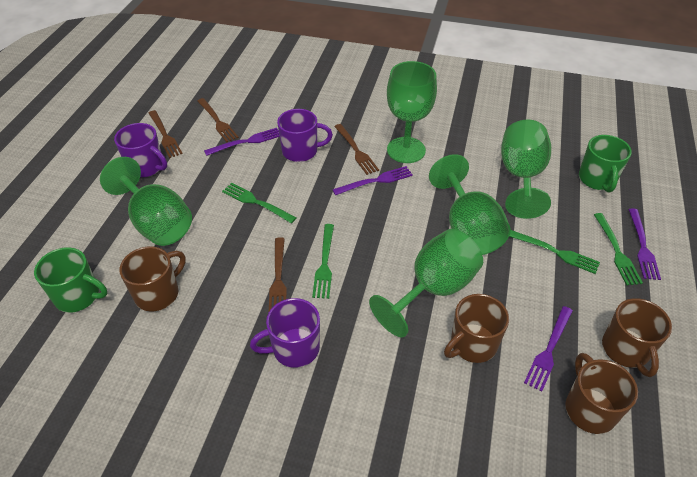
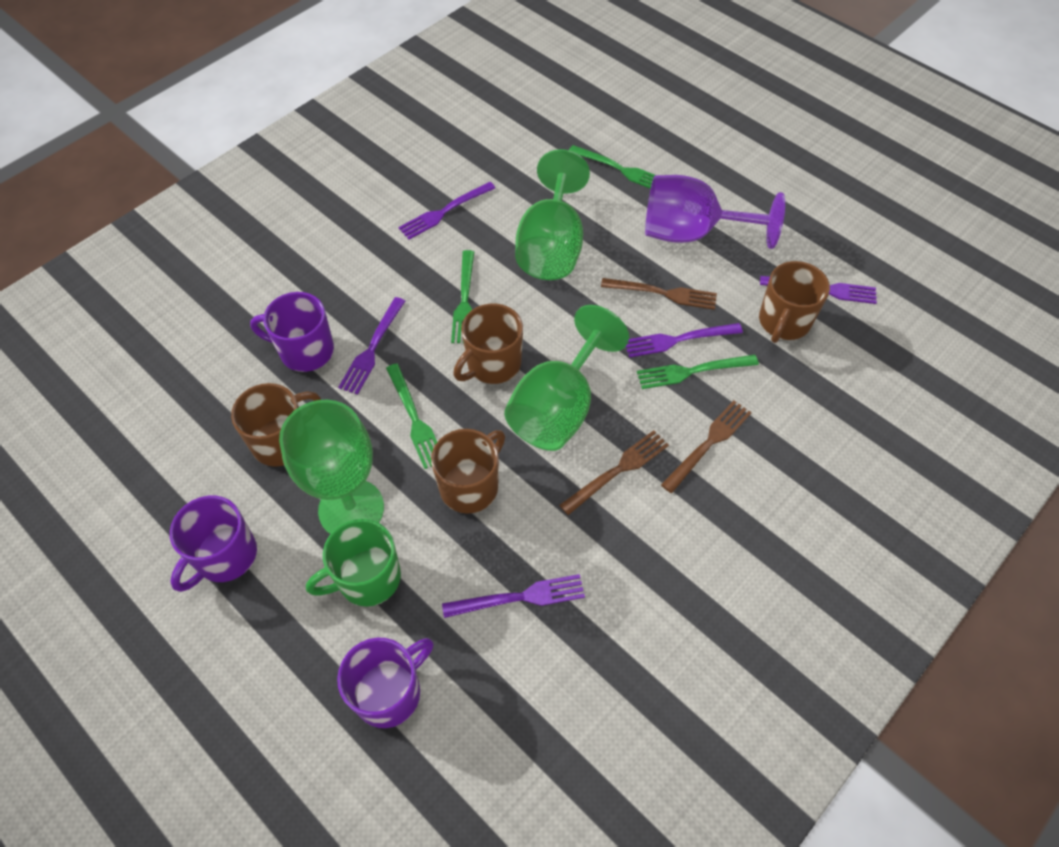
brown fork: [149,110,183,158] [197,98,239,143] [269,237,287,311] [334,124,379,175] = 4 -> [559,430,669,515] [601,278,717,310] [661,401,752,493] = 3
green goblet: [100,157,192,246] [369,229,483,337] [387,61,437,163] [429,154,511,255] [501,120,551,219] = 5 -> [279,400,384,534] [504,305,629,451] [515,149,590,280] = 3
green mug: [34,247,107,313] [579,135,632,192] = 2 -> [306,519,401,607] = 1
purple fork: [204,128,280,156] [332,166,413,195] [524,306,573,392] [628,208,661,280] = 4 -> [338,297,405,395] [398,182,495,240] [442,574,585,618] [626,323,743,358] [760,276,877,304] = 5
purple goblet: none = 0 -> [645,175,785,249] = 1

